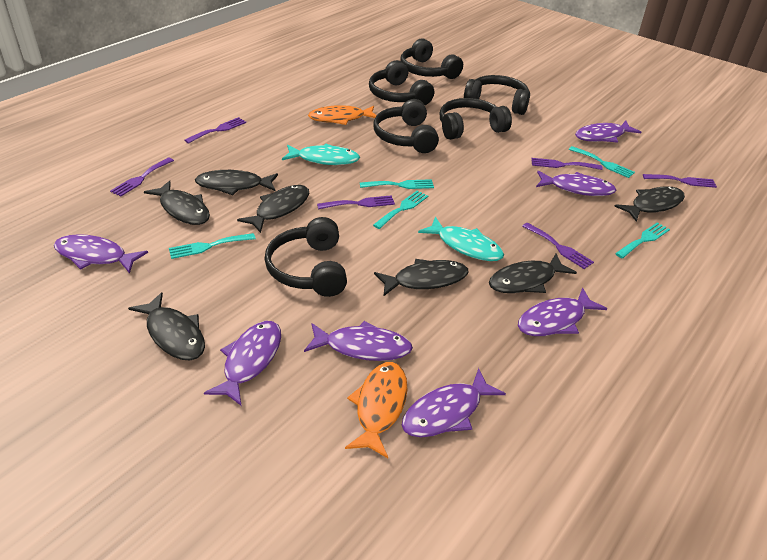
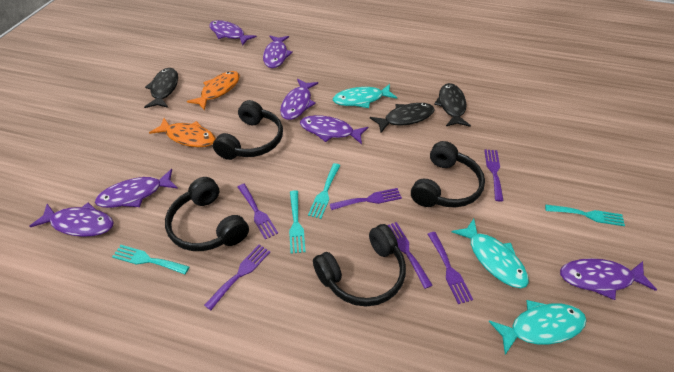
black fish: [128,292,205,360] [144,181,210,225] [195,170,278,195] [237,185,309,233] [374,259,469,297] [489,253,577,293] [614,186,685,222] = 7 -> [144,68,178,108] [370,103,435,133] [434,83,471,127] = 3
black headphones: [264,217,347,297] [369,60,434,105] [373,99,439,153] [400,38,463,79] [440,98,512,140] [464,75,530,115] = 6 -> [165,177,249,251] [213,100,283,160] [313,224,406,307] [411,141,485,208] = 4
turquoise fish: [282,144,360,165] [418,217,504,261] = 2 -> [333,84,397,108] [452,219,529,288] [488,300,587,355] = 3
turquoise fork: [169,233,256,259] [360,179,434,189] [373,191,428,229] [569,146,635,178] [615,222,670,258] = 5 -> [112,245,190,274] [289,190,306,254] [308,163,341,219] [545,204,625,226] = 4

